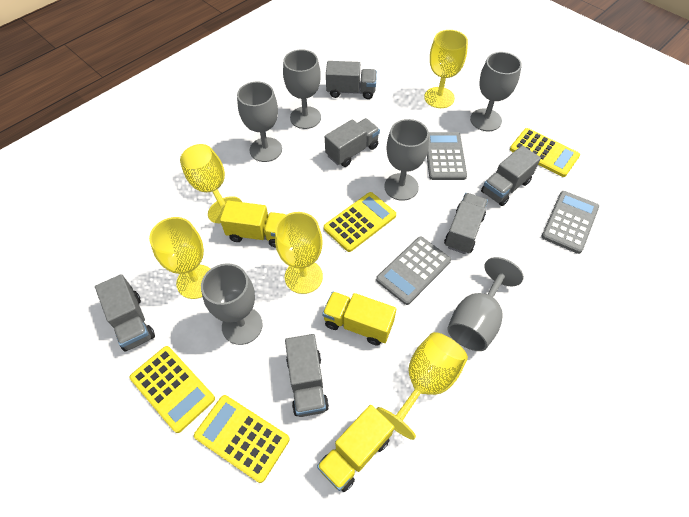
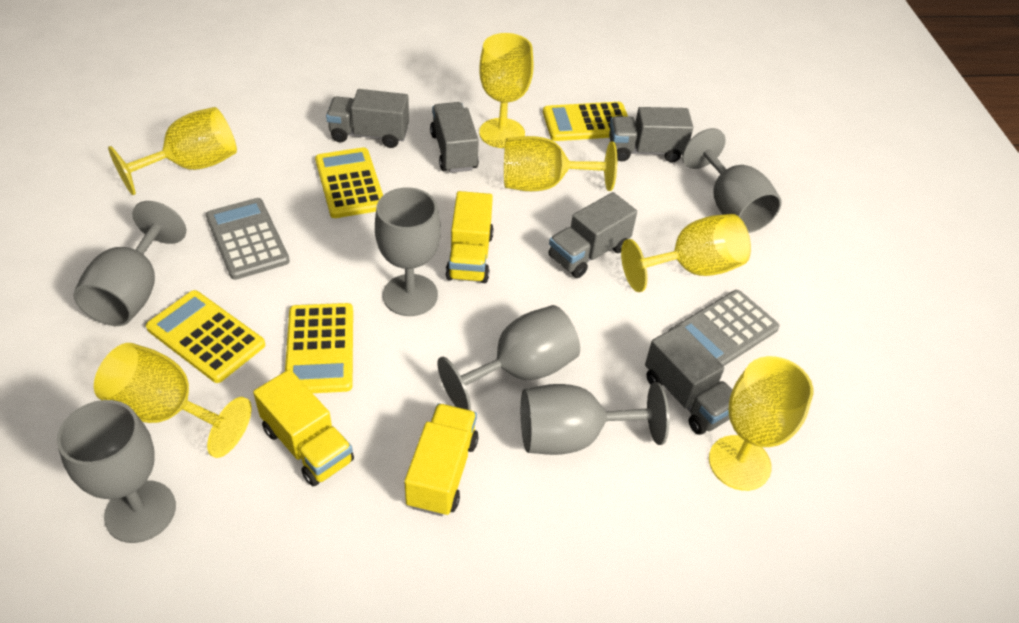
grey calculator: [376,237,451,305] [427,132,467,180] [541,191,599,254] = 3 -> [206,198,290,280] [669,290,780,366] = 2
grey truck: [95,274,155,352] [285,334,329,417] [325,118,380,167] [326,61,377,99] [444,193,488,254] [481,146,541,206] = 6 -> [326,89,409,148] [430,102,479,173] [549,192,637,278] [609,107,693,162] [645,325,732,435] = 5
yellow goblet: [149,217,210,299] [180,144,242,223] [275,212,323,294] [377,332,468,440] [424,30,468,108] = 5 -> [94,343,252,458] [108,107,237,195] [479,33,534,148] [504,136,617,191] [621,214,751,292] [709,356,814,491] = 6

